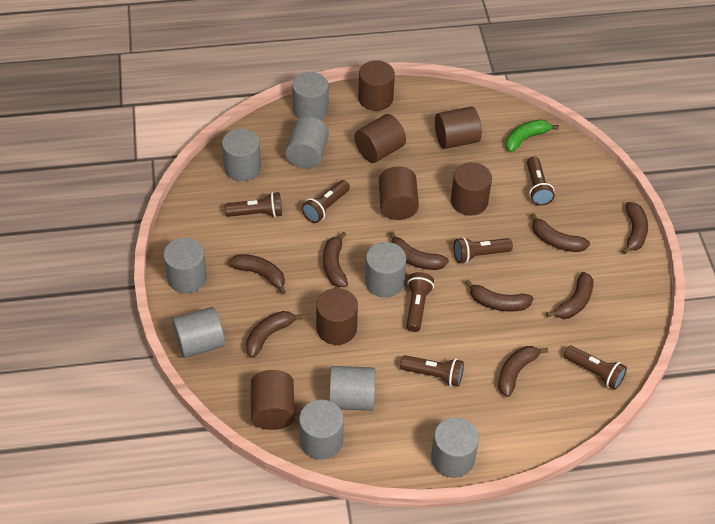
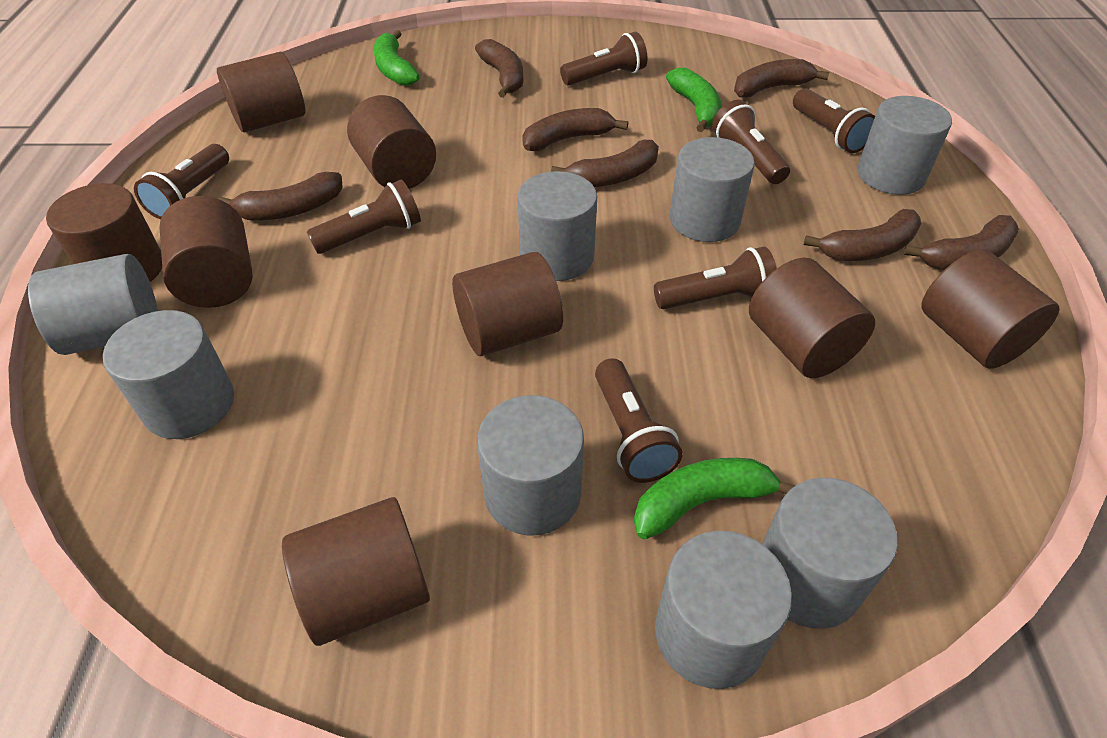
brown banana: [228,254,286,295] [246,311,304,358] [323,232,348,287] [389,231,449,270] [465,280,534,311] [498,346,548,397] [530,213,590,252] [546,272,593,319] [622,202,648,254] = 9 -> [218,172,343,220] [475,39,523,98] [522,108,628,151] [551,140,659,187] [734,59,829,98] [804,209,921,261] [904,215,1019,270] = 7
brown cylinder: [251,370,295,430] [316,288,358,345] [354,114,406,163] [358,60,395,111] [379,166,419,220] [435,106,482,149] [451,162,492,216] = 7 -> [46,183,162,282] [159,196,253,308] [217,52,305,132] [282,497,430,646] [347,95,436,189] [452,252,563,356] [749,257,875,378] [921,249,1060,369] = 8
green banana: [506,120,559,152] = 1 -> [374,30,420,86] [634,458,795,539] [666,68,722,132] = 3
grey cylinder: [163,238,207,293] [172,307,225,358] [222,129,261,181] [285,117,329,169] [292,72,328,120] [299,400,344,460] [329,366,375,411] [365,242,406,298] [431,417,479,478] = 9 -> [28,254,158,355] [103,310,234,439] [477,395,584,536] [517,171,597,281] [655,531,792,689] [670,137,755,242] [762,478,898,629] [857,96,952,195] = 8

